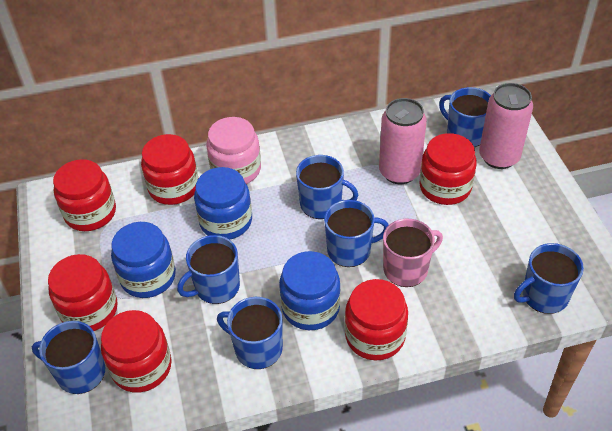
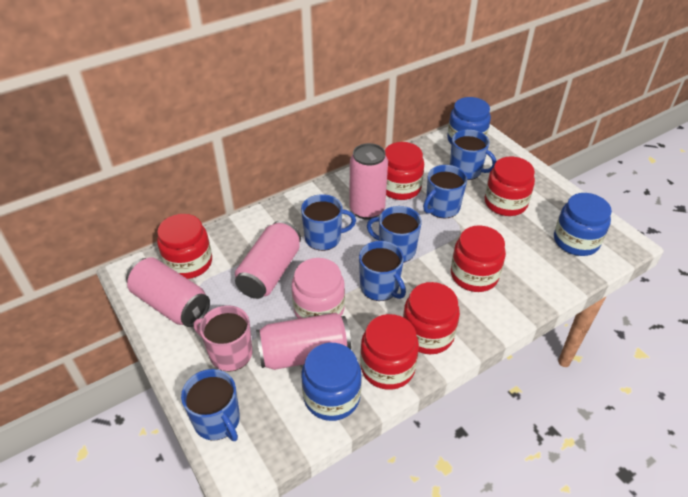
blue mug: [32,321,105,394] [177,235,240,304] [217,297,283,369] [296,155,358,219] [324,200,389,267] [439,87,491,147] [514,243,584,314] = 7 -> [181,369,240,441] [301,194,356,251] [359,241,406,301] [367,206,422,263] [423,165,467,218] [450,130,497,180] = 6
pink can: [379,98,427,184] [479,83,533,169] = 2 -> [126,257,210,327] [235,221,301,299] [256,313,351,370] [349,143,388,220] = 4

